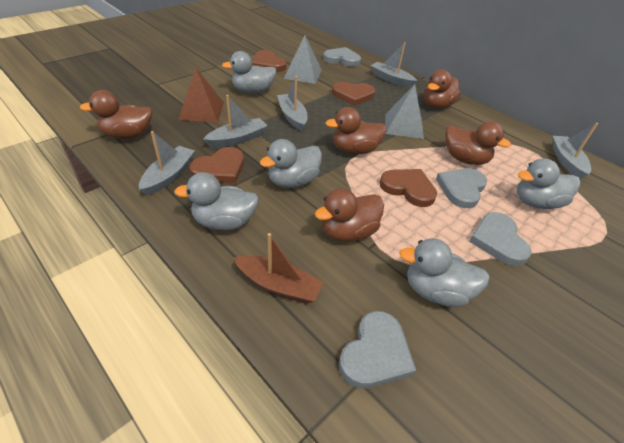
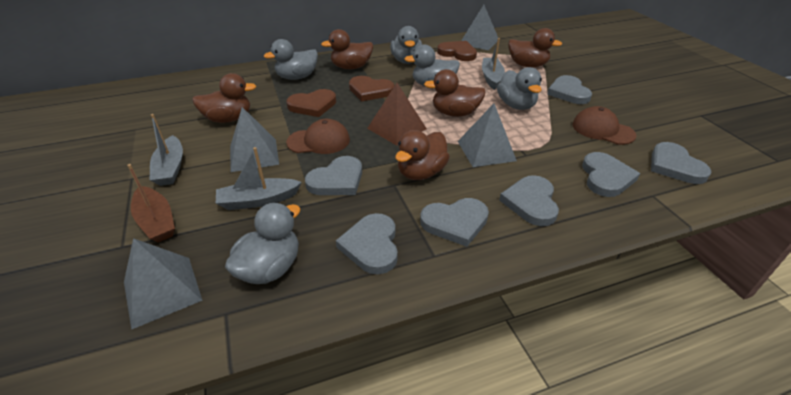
brown cap: none = 0 -> [286,119,350,154] [573,106,636,145] = 2
brown heart: [190,147,244,183] [252,50,286,72] [332,82,375,106] [380,169,437,207] = 4 -> [286,89,336,117] [349,76,395,101] [437,41,477,61] = 3
grey boat: [139,131,195,196] [203,95,267,148] [277,76,307,131] [370,42,417,88] [553,123,598,179] = 5 -> [150,114,183,186] [216,147,302,210] [482,38,505,90] = 3
grey heart: [323,47,361,67] [339,311,416,389] [436,168,487,208] [469,212,532,266] = 4 -> [305,156,362,195] [336,213,398,274] [420,198,489,247] [499,175,559,226] [547,75,592,104] [582,152,640,197] [651,142,712,184] = 7
grey pyramid: [283,36,322,84] [385,85,424,139] = 2 -> [124,238,203,330] [230,107,279,172] [458,103,517,167] [461,5,498,50] = 4

